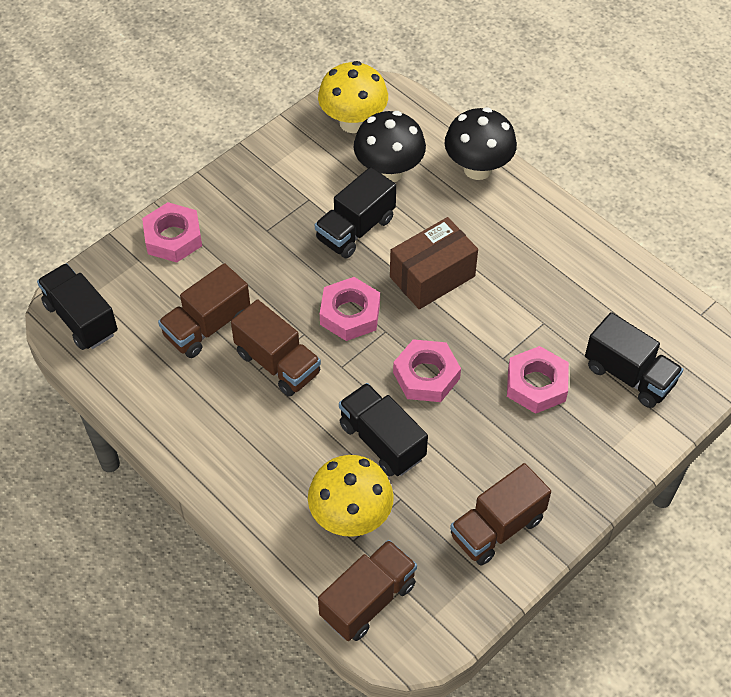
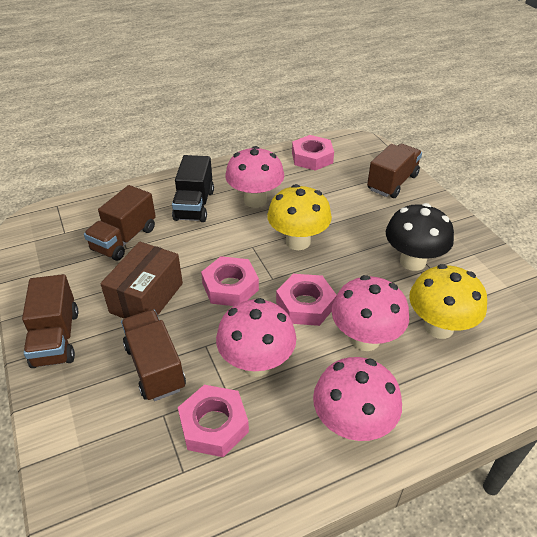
black mushroom: [353,111,426,182] [444,107,517,180] = 2 -> [386,203,454,271] = 1
black truck: [37,263,118,350] [315,167,396,259] [339,383,428,476] [585,312,683,408] = 4 -> [172,155,214,222] = 1
pink mushroom: none = 0 -> [216,298,296,377] [225,146,284,208] [313,357,402,441] [332,275,409,351] = 4

